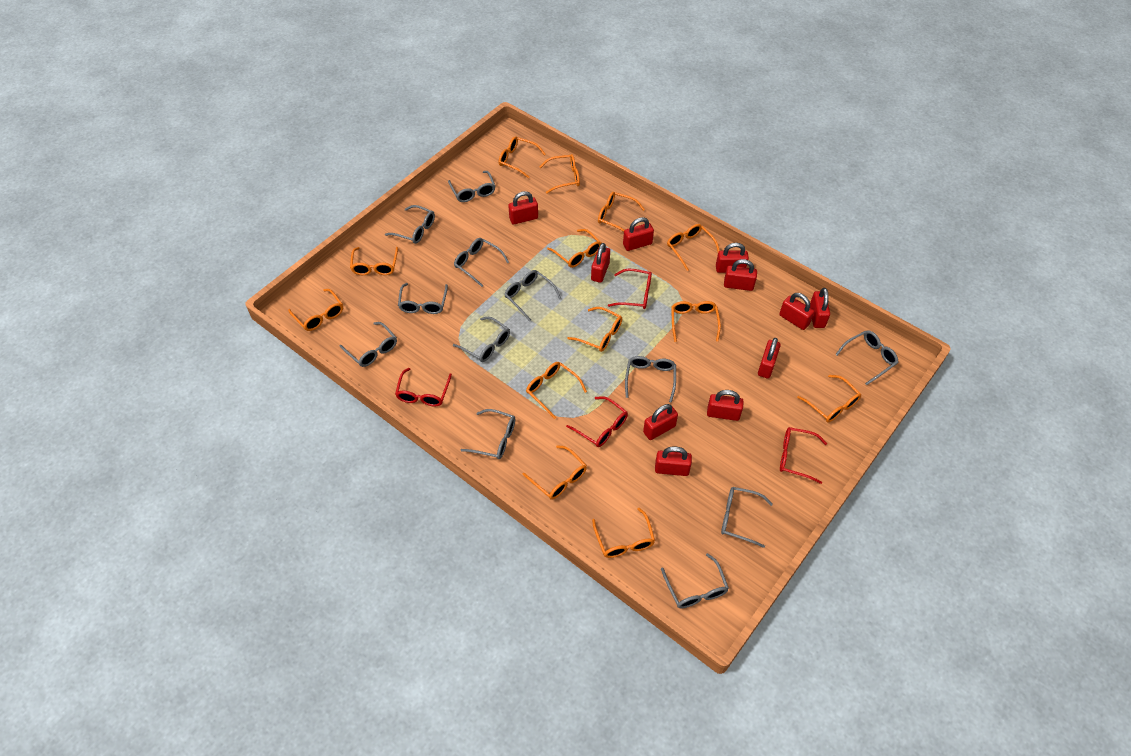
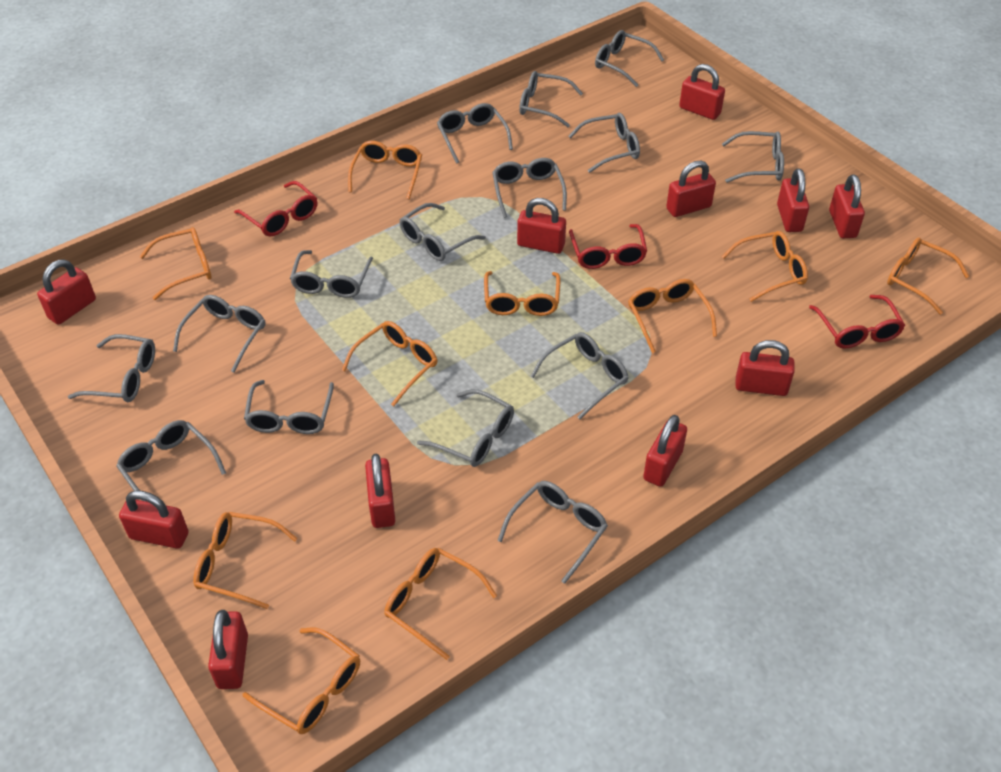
grey glasses: [340,322,397,367] [385,205,435,244] [398,283,448,314] [448,171,495,202] [453,316,510,362] [454,238,509,287] [461,409,515,459] [504,270,561,321] [625,356,676,403] [661,553,729,608] [721,487,773,548] [835,330,899,385] = 12 -> [68,334,155,402] [116,420,226,502] [173,295,265,373] [244,380,334,434] [290,250,373,298] [399,203,486,261] [417,389,514,467] [437,103,513,164] [492,158,567,218] [497,481,608,584] [519,71,583,127] [531,332,628,419] [568,113,640,173] [595,30,664,87] [722,131,784,183] = 15
orange glasses: [288,289,343,331] [350,247,398,275] [499,136,546,178] [522,445,587,500] [526,362,587,419] [539,154,580,194] [547,229,601,268] [567,307,622,352] [592,508,655,558] [598,192,645,232] [667,224,720,271] [671,301,721,342] [797,375,862,423] = 13 -> [140,227,212,300] [193,512,298,609] [243,627,360,734] [342,321,437,406] [348,141,422,200] [384,548,497,660] [484,271,560,316] [628,279,717,353] [722,231,808,302] [887,237,969,315] = 10
red glasses: [395,368,452,407] [566,396,628,447] [608,269,652,309] [780,427,827,484] = 4 -> [234,181,317,236] [569,224,647,269] [809,295,905,349] = 3

